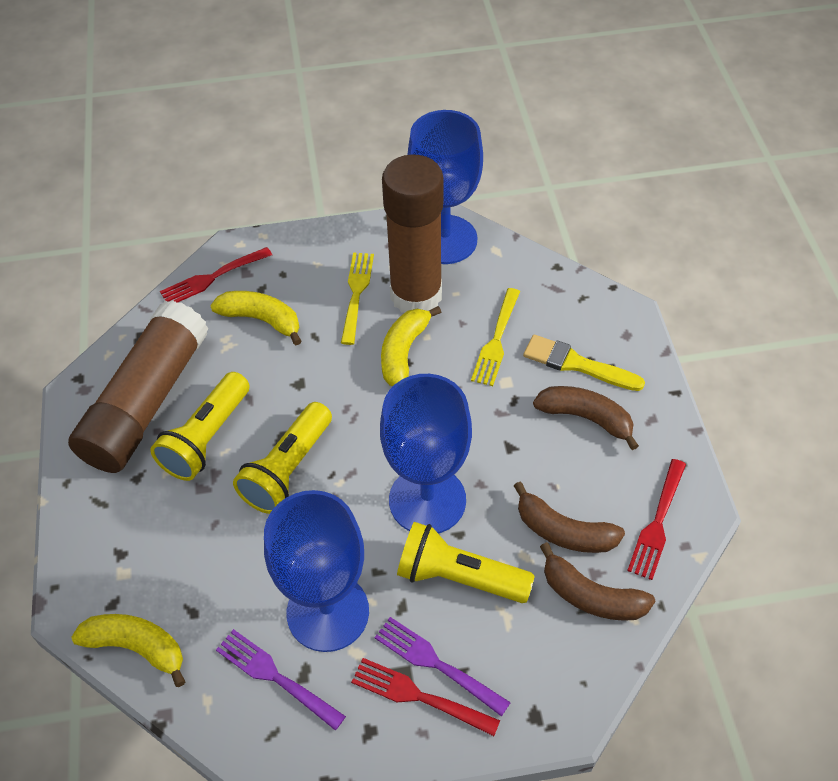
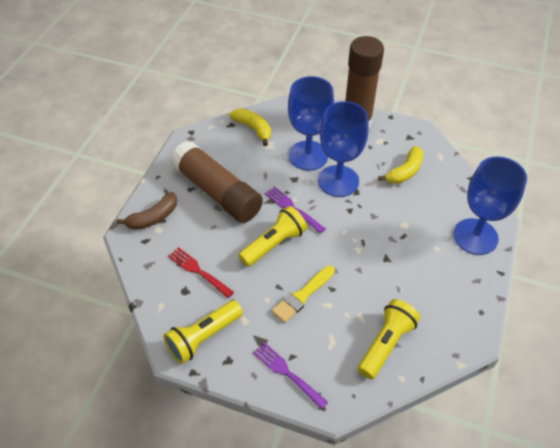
brown banana: [514,482,625,553] [533,386,639,450] [540,542,655,621] = 3 -> [116,192,177,230] = 1
red fork: [160,247,272,303] [351,658,500,736] [627,459,686,580] = 3 -> [168,247,234,298] = 1
yellow banana: [71,614,186,687] [210,291,301,345] [381,306,441,386] = 3 -> [230,108,271,146] [378,146,423,184] = 2
yellow fork: [341,253,374,345] [471,288,520,386] = 2 -> none = 0

